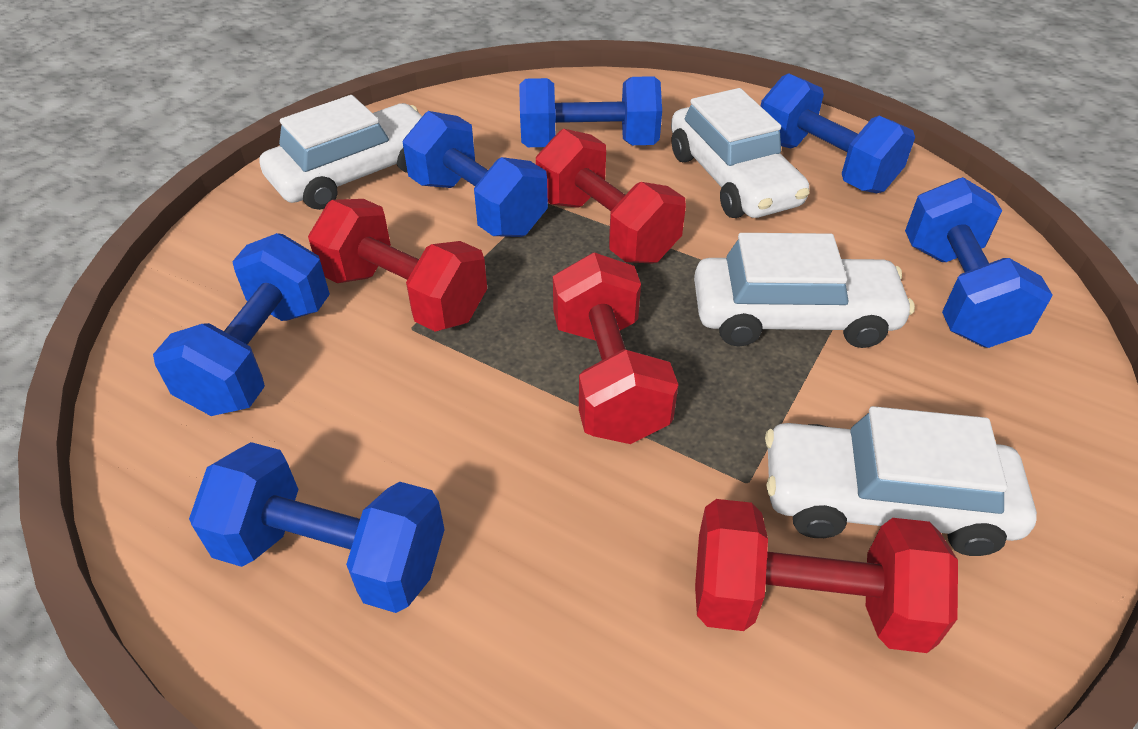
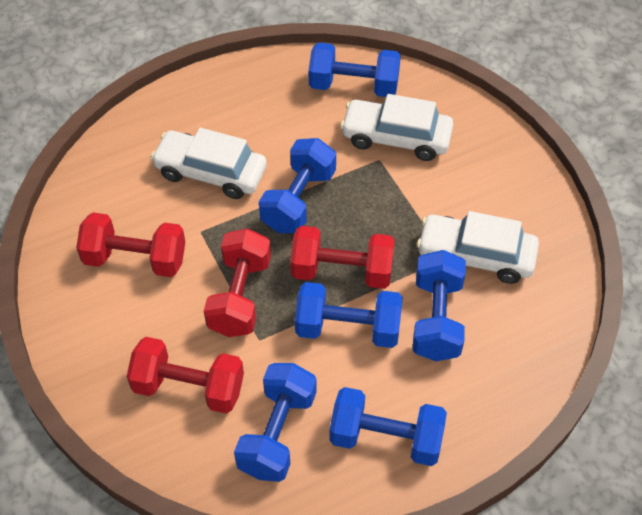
white car: [260,95,422,210] [671,88,810,218] [694,233,915,348] [765,406,1037,556] = 4 -> [151,128,267,199] [340,94,453,161] [417,211,539,284] = 3

